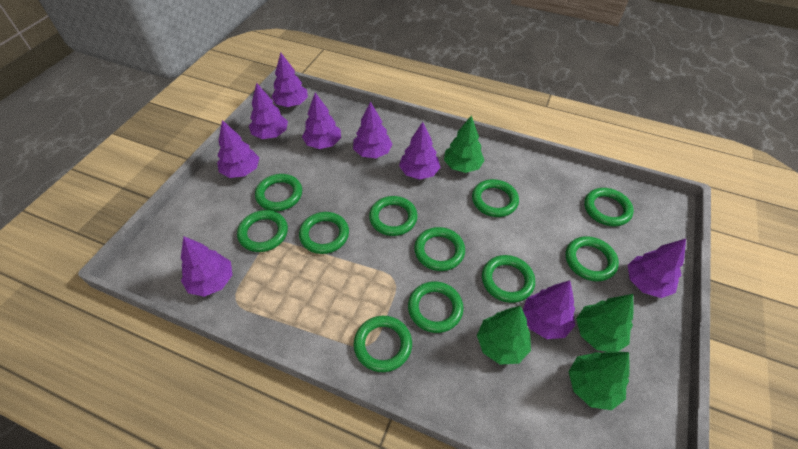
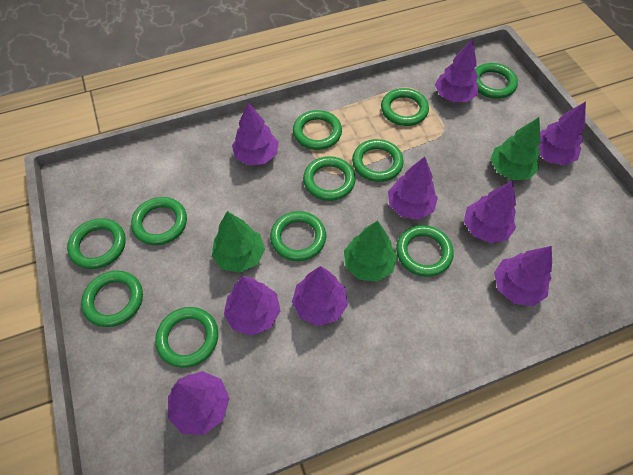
green tree: [444,115,485,173] [477,306,531,364] [568,351,630,410] [576,294,634,352] = 4 -> [212,211,265,273] [344,221,397,282] [490,117,541,180] = 3

